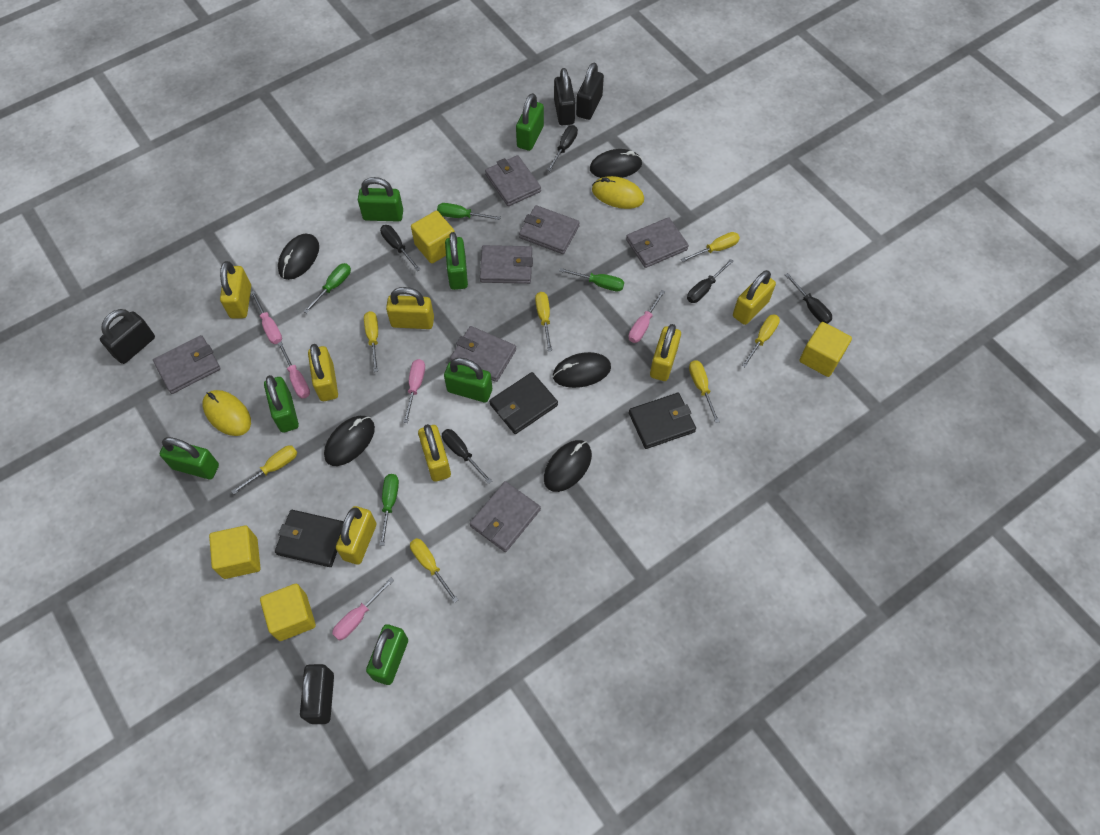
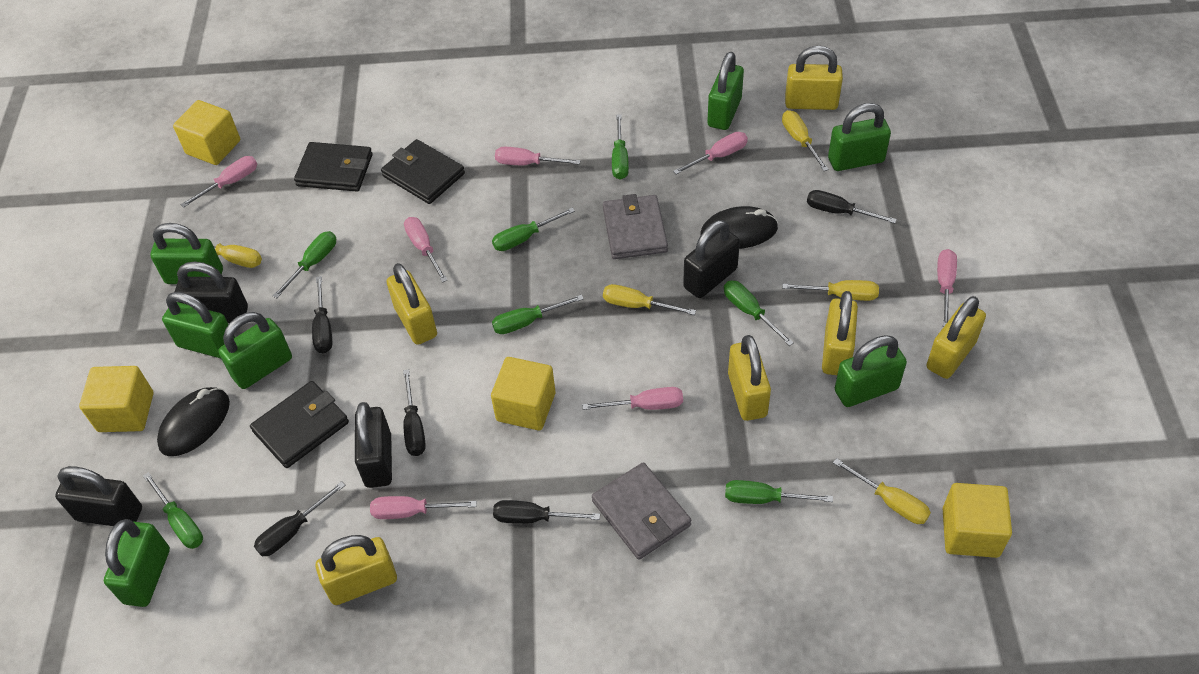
black mouse: [278,234,319,280] [324,416,375,466] [544,440,592,492] [553,352,611,388] [590,149,642,178] = 5 -> [157,387,230,456] [701,206,778,249] = 2
green screwdriver: [303,263,351,313] [379,474,399,546] [437,203,501,220] [559,268,624,291] = 4 -> [143,472,203,549] [273,231,336,298] [492,208,575,251] [492,295,584,334] [612,114,629,180] [724,281,794,346] [725,480,833,504] = 7
grey wallet: [153,335,221,394] [450,326,516,382] [470,481,541,552] [480,245,533,284] [485,155,541,206] [519,205,580,254] [626,217,689,268] = 7 -> [592,462,691,560] [603,194,668,259] = 2
pink screwdriver: [250,291,282,344] [278,342,310,399] [332,577,394,640] [403,359,425,423] [629,290,665,343] = 5 -> [180,156,257,208] [370,496,477,519] [404,217,447,283] [495,147,581,165] [582,387,683,410] [673,132,748,174] [937,249,957,327] = 7
yellow mouse: [202,390,251,436] [592,176,644,209] = 2 -> none = 0
yellow padlock: [220,261,251,319] [308,344,338,401] [336,506,377,565] [386,287,434,329] [418,424,451,482] [650,324,681,381] [733,270,776,325] = 7 -> [316,535,397,605] [387,263,437,345] [728,335,771,421] [785,46,843,110] [822,291,858,375] [927,296,986,379] = 6
yellow screwdriver: [231,446,297,495] [364,311,378,372] [410,538,458,603] [535,292,552,351] [681,232,740,262] [689,360,720,423] [742,314,780,367] = 7 -> [181,237,262,268] [603,284,696,315] [782,110,829,171] [782,280,879,301] [833,458,931,524] = 5

